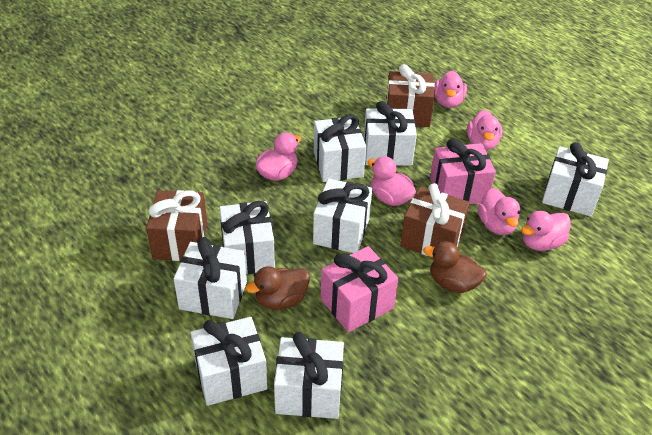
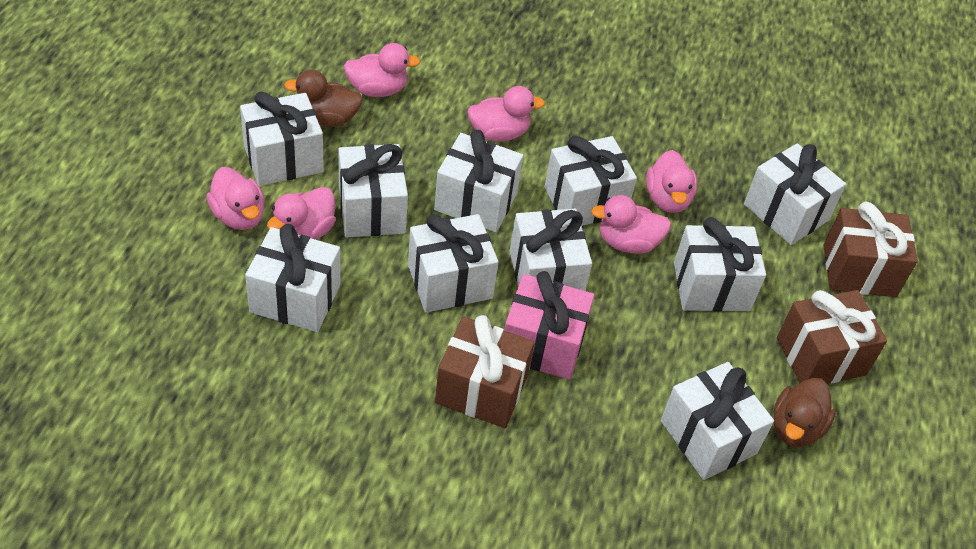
pink gift: [321,246,398,332] [430,139,496,204] = 2 -> [504,271,594,380] = 1
white gift: [174,237,247,319] [191,317,267,406] [219,201,275,274] [274,332,344,419] [313,179,372,253] [314,114,366,182] [364,101,417,165] [542,142,609,216] = 8 -> [240,92,324,186] [245,224,341,332] [338,144,408,238] [408,214,499,313] [434,129,523,232] [510,209,592,291] [545,136,637,226] [661,362,774,480] [674,217,766,312] [744,143,846,245] = 10

